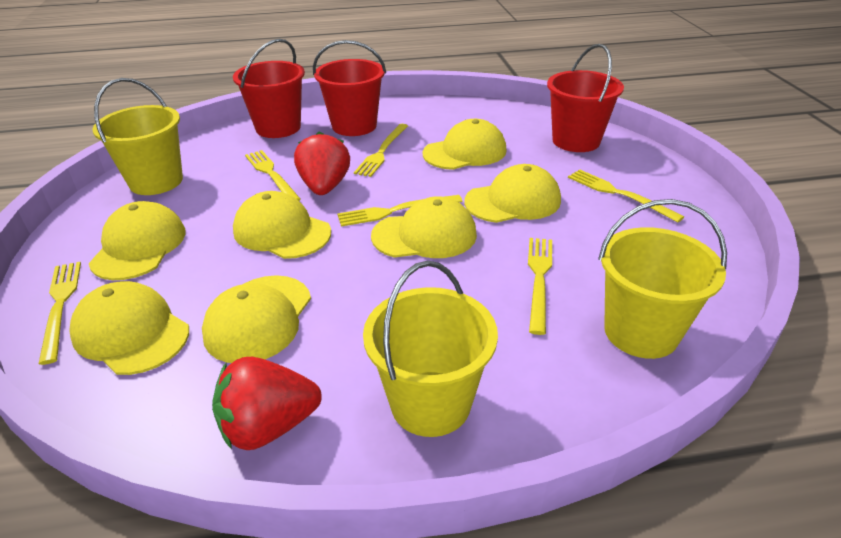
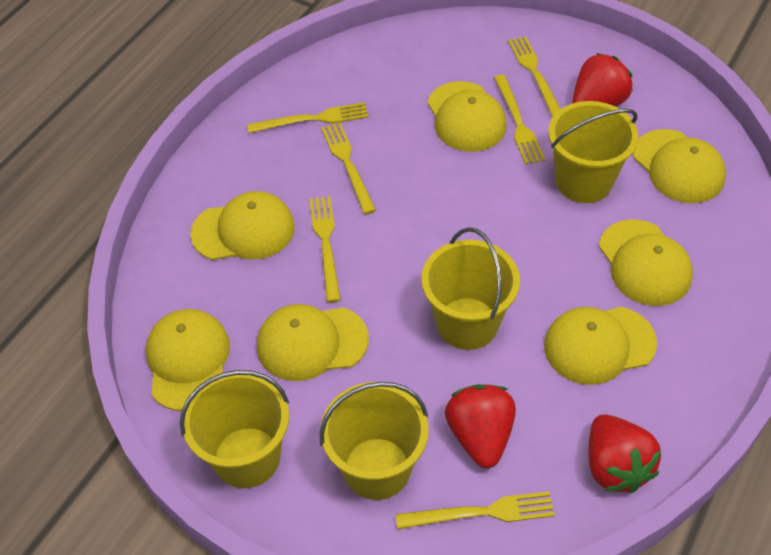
red bucket: [233,39,305,138] [313,40,386,136] [547,44,624,152] = 3 -> none = 0
red strawberry: [212,357,322,450] [294,131,350,195] = 2 -> [445,384,516,468] [572,53,633,106] [588,415,661,493] = 3
yellow bucket: [93,78,183,195] [363,261,498,437] [598,199,727,359] = 3 -> [180,370,289,488] [319,382,428,500] [421,227,520,350] [548,101,638,203] = 4

